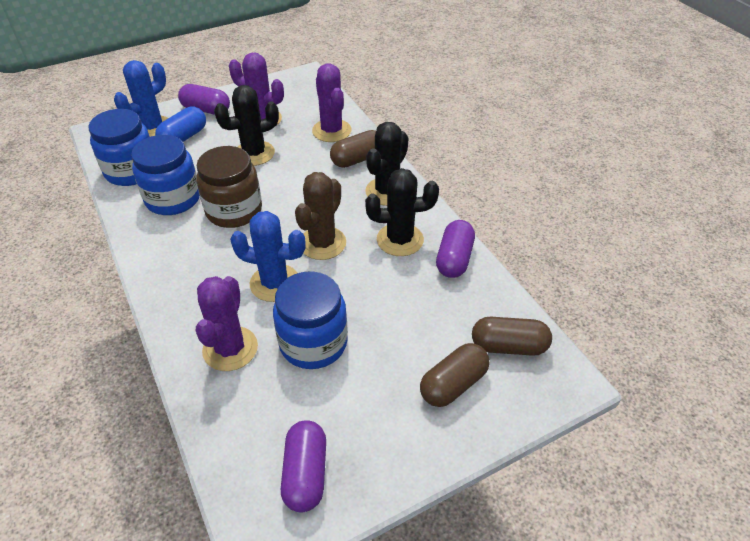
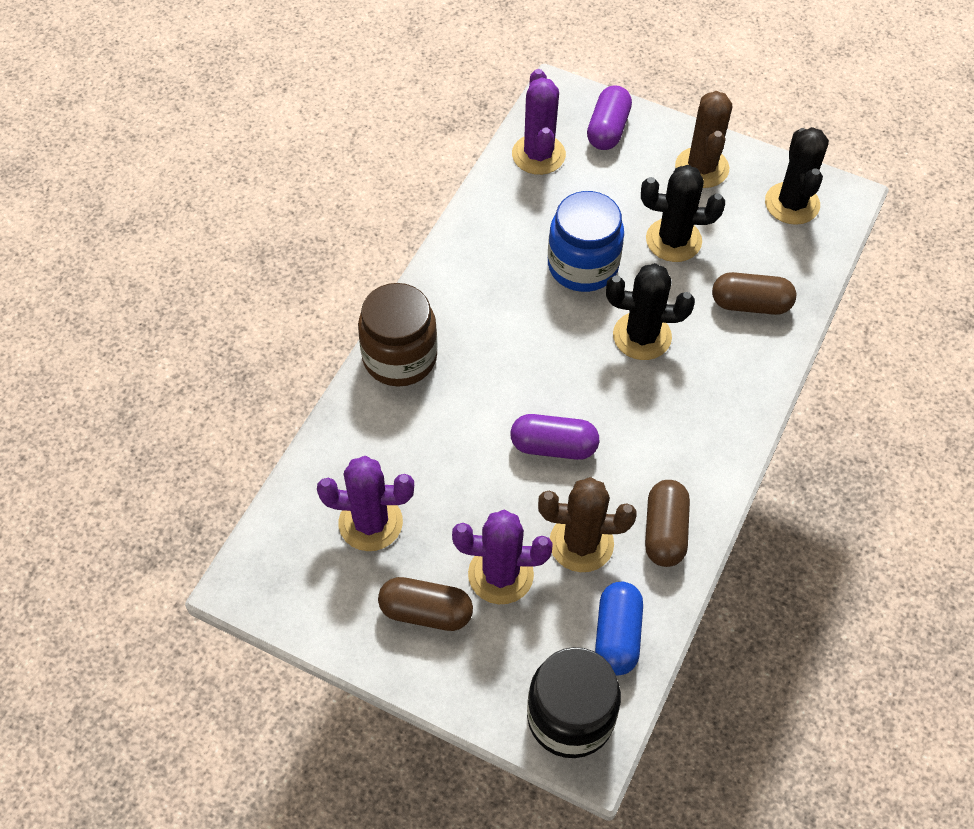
black jar: none = 0 -> [527,647,621,758] = 1
blue cactus: [114,60,168,137] [230,211,306,302] = 2 -> none = 0
blue jar: [89,109,150,186] [131,135,200,215] [273,271,348,369] = 3 -> [548,191,624,292] = 1
brown cactus: [295,172,346,260] = 1 -> [538,477,636,572] [675,91,732,188] = 2
purple capsule: [178,84,230,115] [281,420,326,513] [436,220,475,278] = 3 -> [510,414,599,460] [587,85,632,150] = 2

